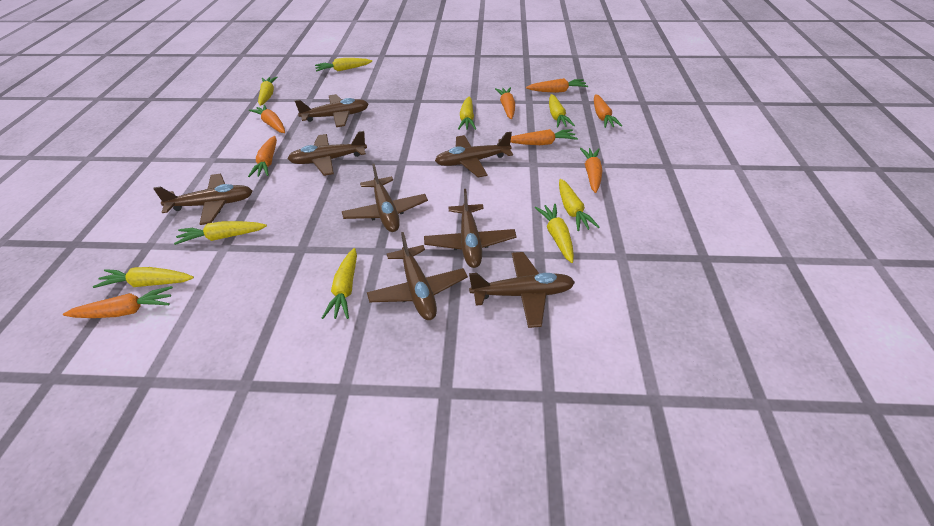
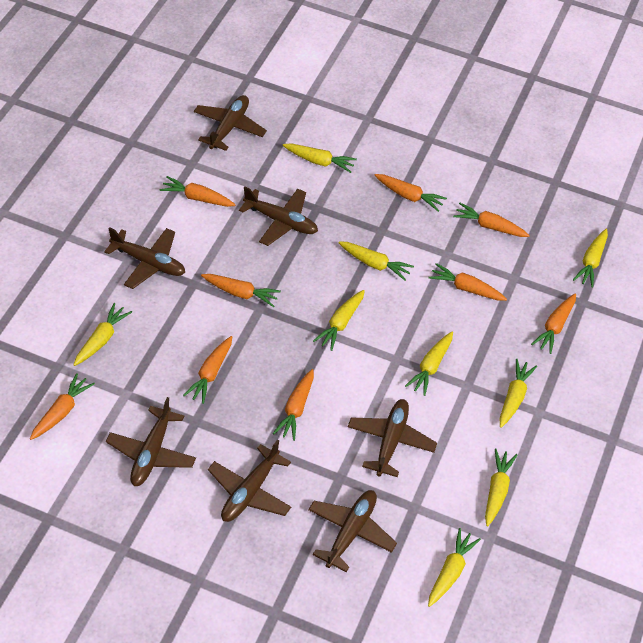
brown plane: [153,174,252,225] [288,131,367,176] [295,94,369,127] [342,164,428,232] [367,232,468,320] [424,189,517,268] [435,132,513,177] [469,252,575,328] = 8 -> [104,227,185,289] [106,397,196,486] [194,95,267,151] [208,439,291,522] [239,186,318,246] [308,490,397,572] [348,399,437,477] = 7
orange carrot: [63,286,173,318] [248,136,277,177] [249,104,285,133] [495,87,515,119] [510,129,578,145] [526,78,588,93] [580,148,603,193] [594,94,622,128] = 8 -> [30,373,95,440] [159,176,236,207] [183,336,232,404] [201,274,281,307] [273,369,314,441] [374,174,447,212] [429,263,507,301] [453,203,530,237] [531,293,576,354] = 9

